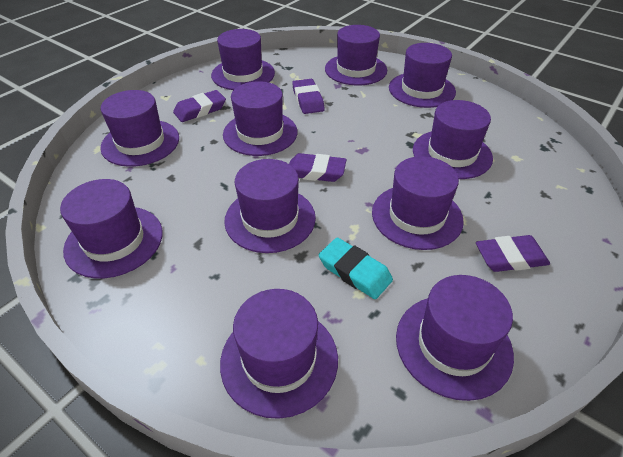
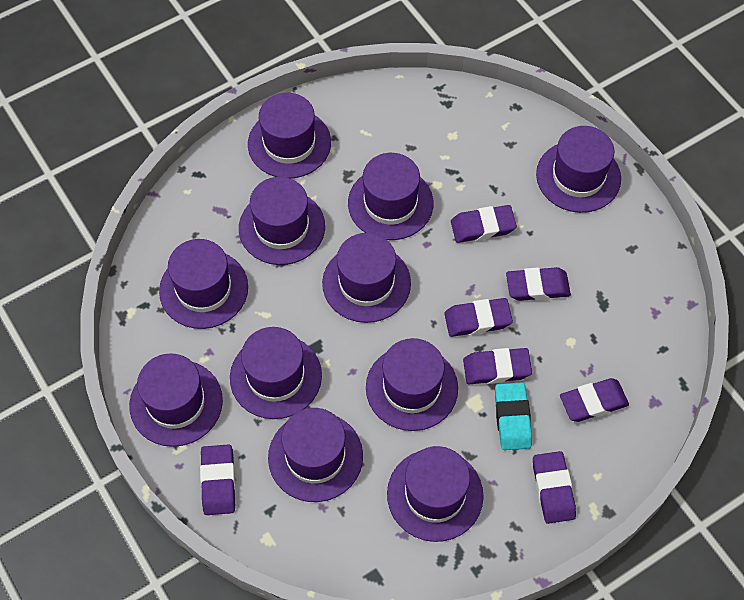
purple eraser: [173,90,226,122] [289,153,347,182] [292,79,325,114] [476,235,550,272] = 4 -> [200,444,236,515] [444,298,513,337] [451,205,517,243] [463,348,532,384] [506,267,571,301] [533,451,576,524] [560,378,629,422] = 7

